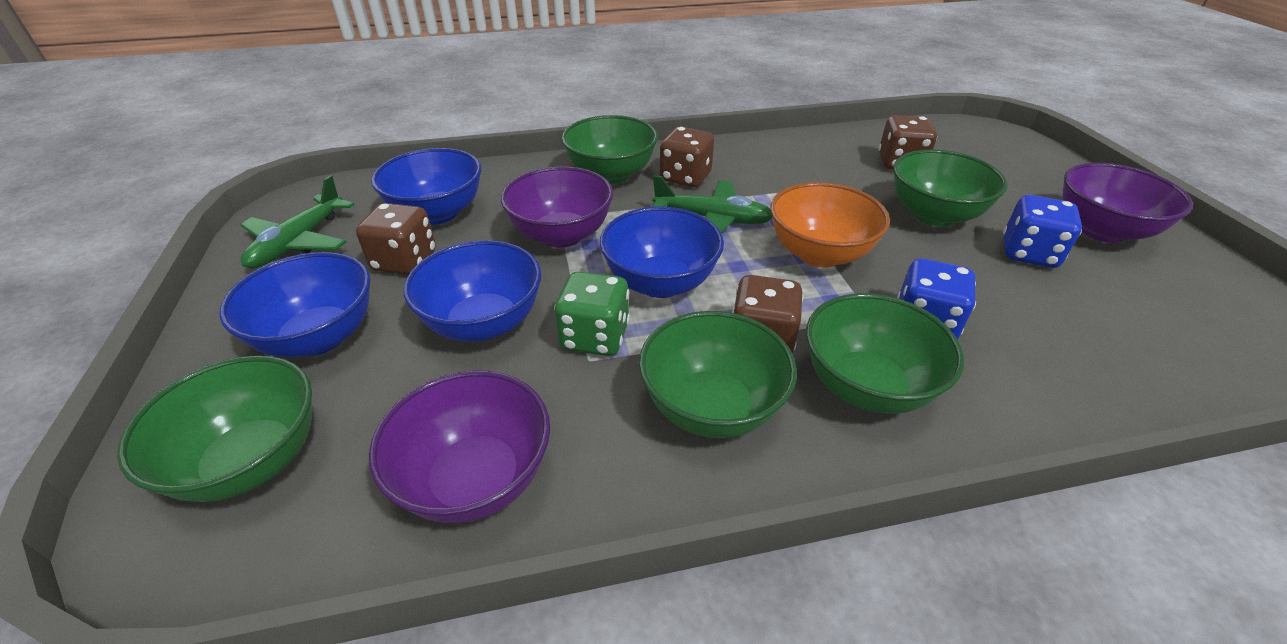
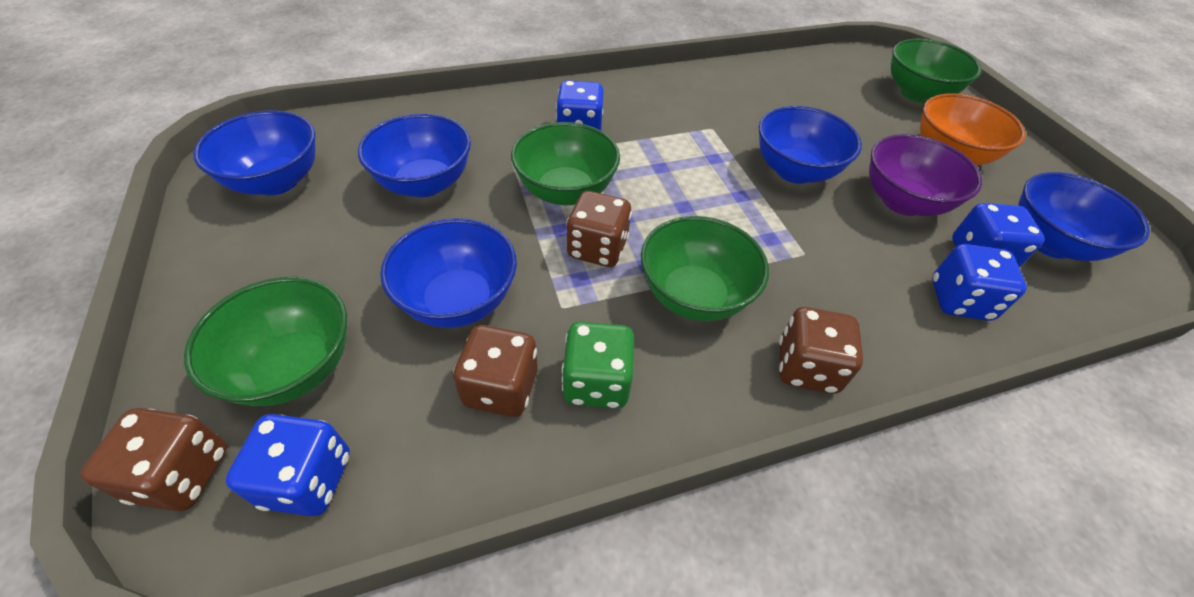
blue bowl: [219,252,370,358] [371,148,481,225] [404,240,541,342] [600,206,724,298] = 4 -> [193,111,315,195] [358,114,471,197] [381,218,517,328] [759,106,862,184] [1018,172,1150,261] = 5
blue dice: [897,258,976,339] [1003,195,1082,268] = 2 -> [226,414,350,516] [556,80,604,131] [932,244,1027,321] [952,203,1045,268] = 4
green bowl: [117,356,312,502] [562,115,658,184] [639,311,797,438] [806,293,964,414] [893,149,1008,226] = 5 -> [184,277,347,406] [511,122,620,205] [641,216,769,321] [891,39,982,103] = 4
green plane: [240,175,355,269] [652,175,772,233] = 2 -> none = 0
purple bowl: [369,370,550,523] [501,166,613,248] [1062,163,1193,243] = 3 -> [869,134,982,216] = 1

